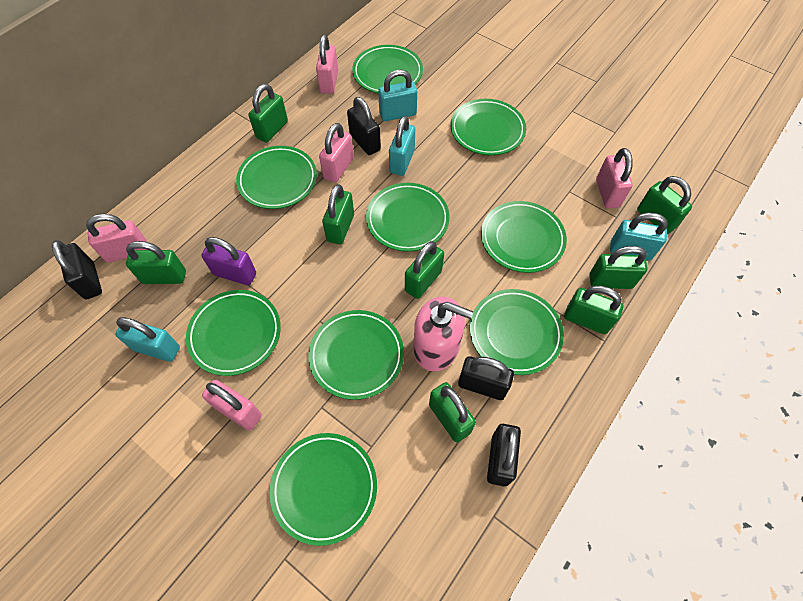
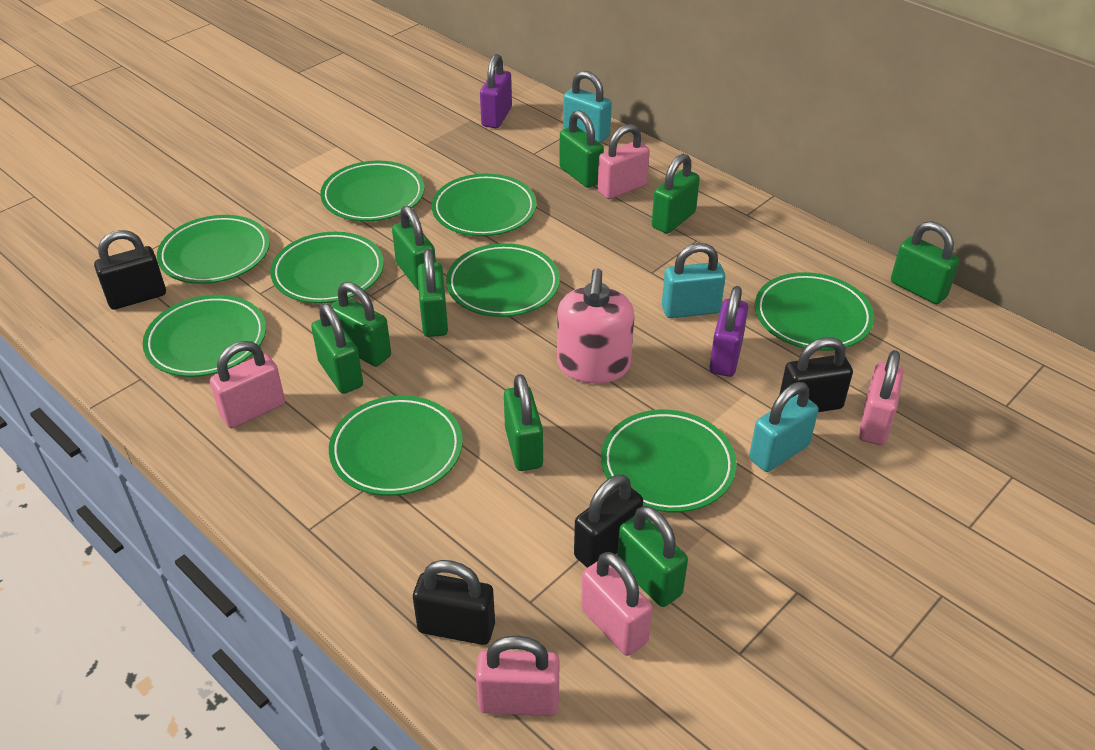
green padlock: [126,241,186,284] [248,84,288,143] [322,184,354,245] [405,241,444,299] [429,382,476,442] [564,285,623,334] [589,246,648,289] [637,176,692,234] = 8 -> [311,303,363,394] [331,282,391,367] [392,206,436,290] [417,249,448,337] [504,374,543,471] [559,110,604,188] [617,506,688,607] [652,154,700,234] [891,221,960,304] = 9
purple padlock: [201,237,256,285] = 1 -> [480,54,512,128] [709,286,748,377] = 2
turquoise padlock: [115,317,180,362] [378,70,417,121] [389,116,415,176] [610,213,667,261] = 4 -> [563,71,612,143] [662,243,725,318] [749,382,818,472] = 3

